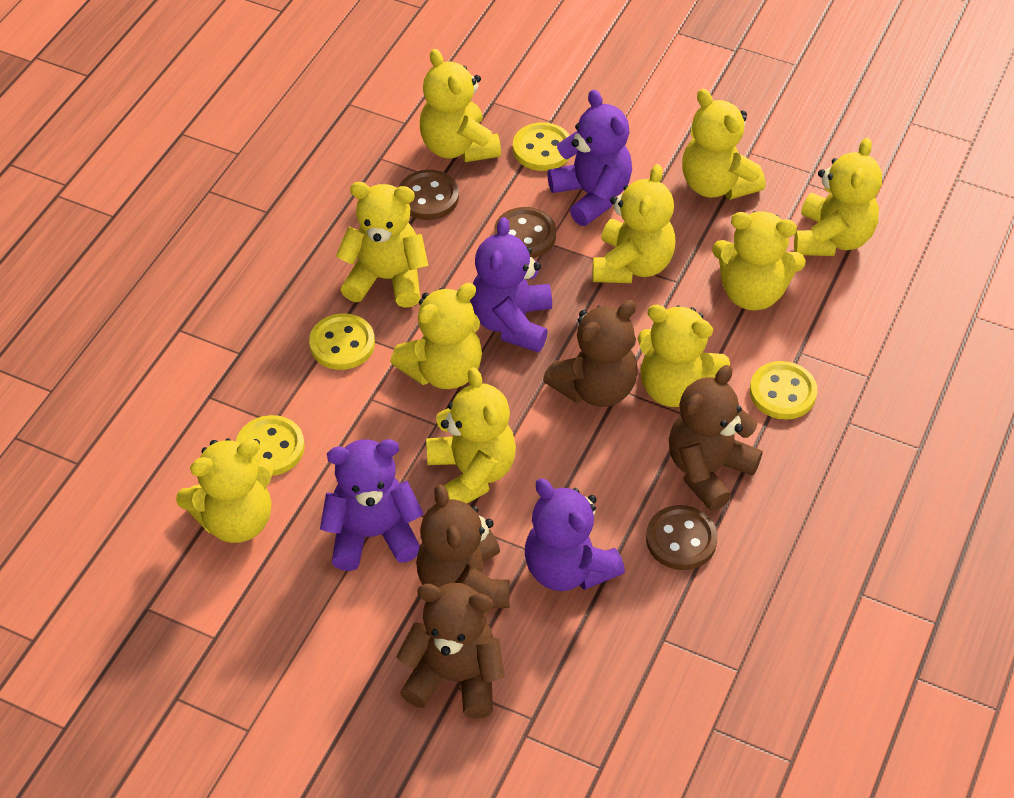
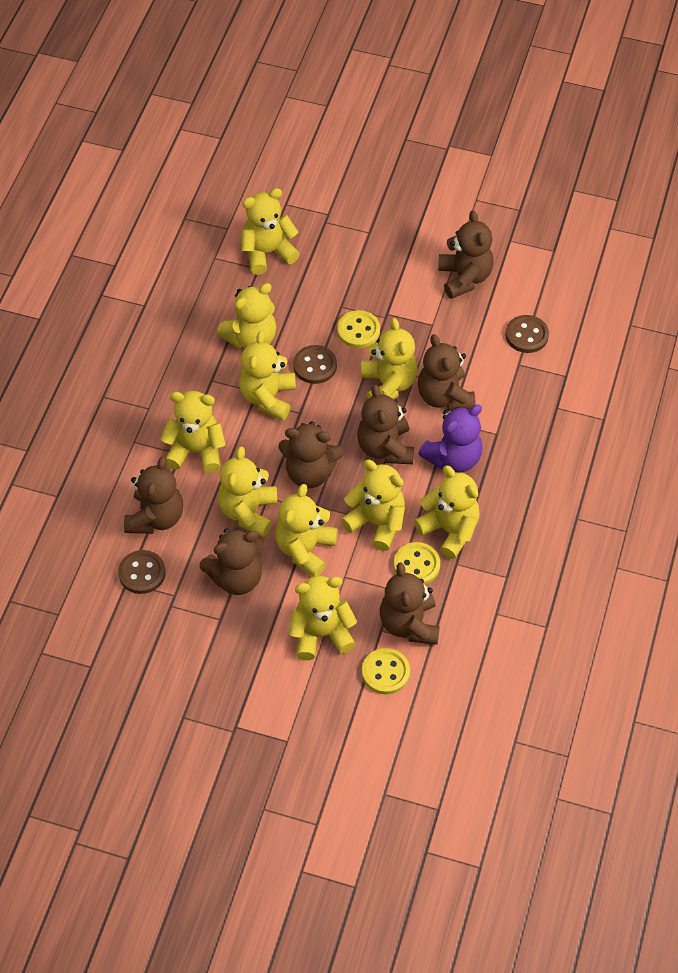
brown teddy bear: [396,583,505,719] [416,484,510,608] [543,300,638,407] [669,365,763,511] = 4 -> [124,456,183,534] [199,528,264,595] [278,421,344,488] [357,385,414,464] [380,563,440,645] [418,334,476,411] [438,210,494,299] = 7
purple teddy bear: [320,439,424,571] [470,217,552,352] [525,478,625,591] [547,90,632,226] = 4 -> [418,405,483,473] = 1
yellow button: [236,415,305,476] [309,313,375,370] [513,122,570,171] [750,361,817,420] = 4 -> [337,310,380,348] [362,648,410,694] [394,542,440,585] = 3

